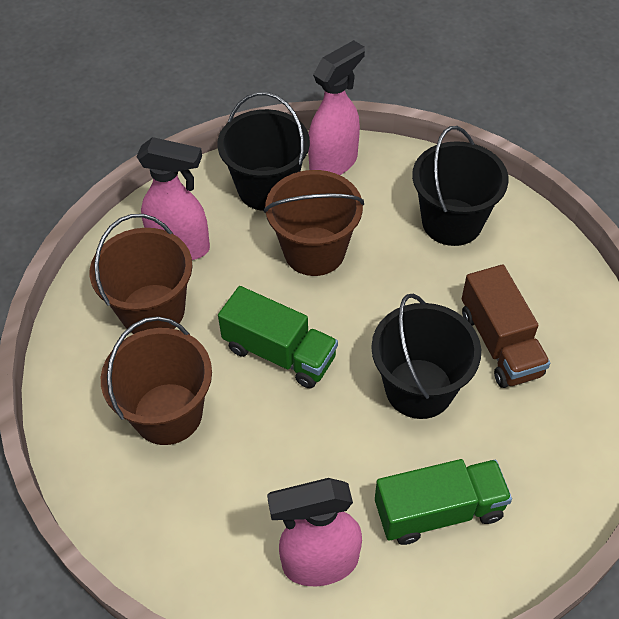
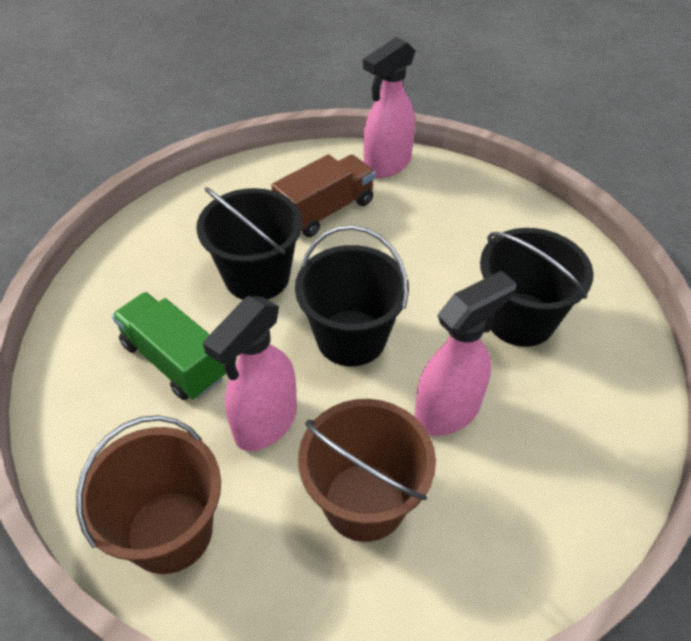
brown bucket: [90,214,192,334] [101,316,212,445] [264,170,364,276] = 3 -> [76,415,221,574] [298,399,436,542] = 2
green truck: [218,286,338,389] [375,459,512,545] = 2 -> [112,292,226,400] = 1

